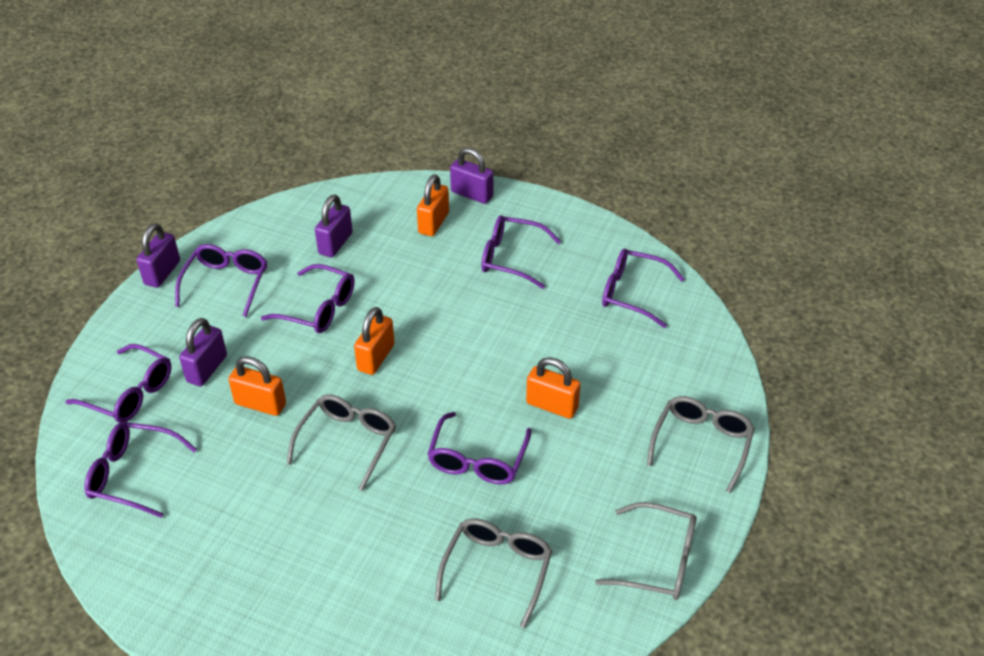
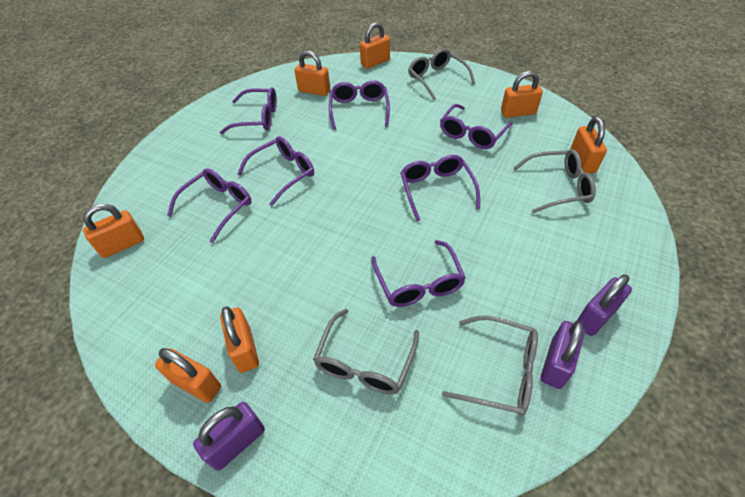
orange padlock: [228,356,286,416] [354,307,395,375] [417,174,449,236] [526,357,581,419] = 4 -> [83,204,144,258] [155,348,221,403] [220,307,259,373] [295,50,330,96] [360,22,390,69] [501,71,543,118] [570,117,607,173] = 7
purple padlock: [136,223,180,288] [179,318,227,386] [315,195,353,257] [450,148,493,204] = 4 -> [193,402,265,471] [541,321,585,389] [577,274,632,336] = 3

